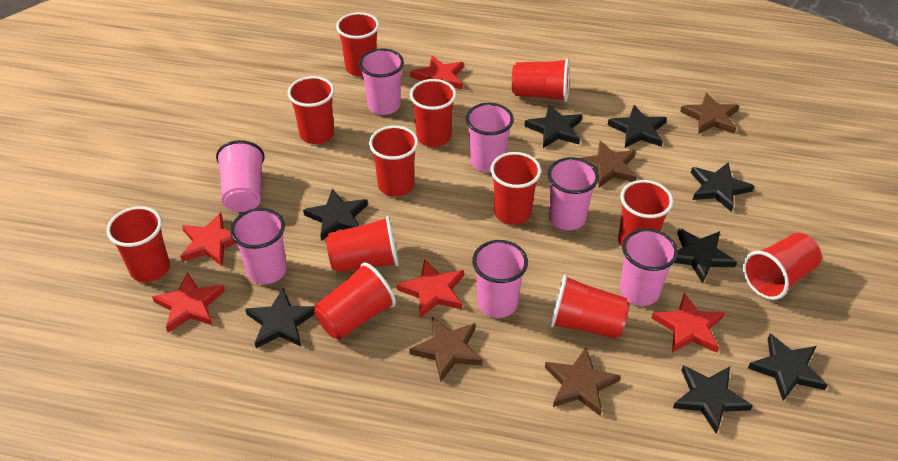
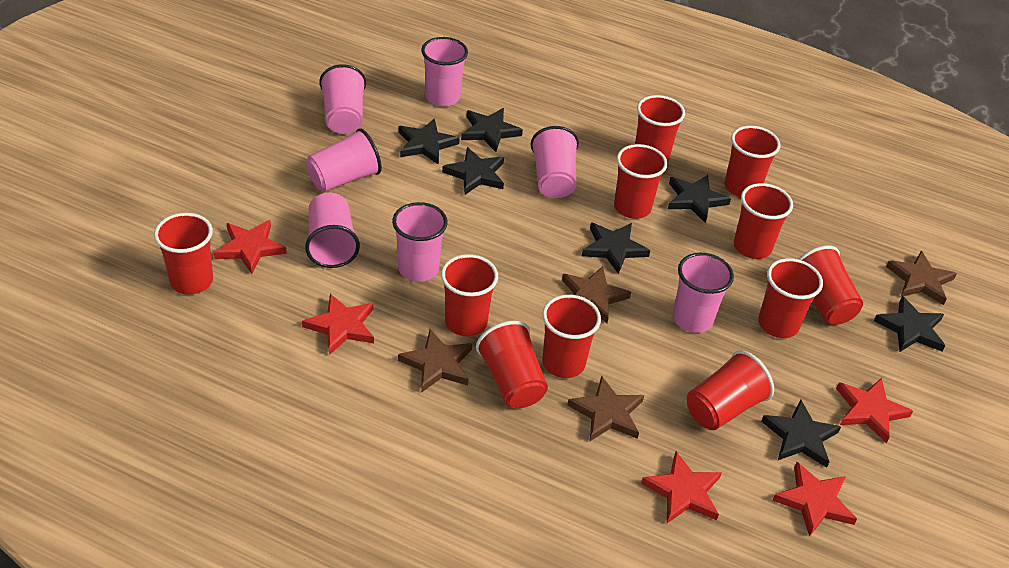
black star: [245,288,315,348] [303,189,368,241] [525,104,582,148] [608,105,667,148] [673,365,753,434] [674,228,737,283] [691,162,754,212] [748,333,828,401] = 8 -> [398,118,460,165] [442,147,504,195] [461,108,523,152] [582,222,650,274] [668,175,731,223] [761,400,841,468] [874,296,945,352] = 7
red cup: [107,206,170,282] [288,76,334,144] [314,262,396,340] [326,216,399,272] [336,12,379,76] [369,125,418,197] [410,79,456,147] [490,152,541,225] [512,58,570,102] [550,275,630,339] [618,180,673,246] [743,233,822,300] = 12 -> [154,213,213,295] [441,254,498,336] [476,321,548,408] [542,295,601,378] [614,144,668,219] [635,95,685,162] [687,350,774,430] [725,126,781,197] [734,183,793,259] [758,258,823,338] [798,246,863,325] = 11

